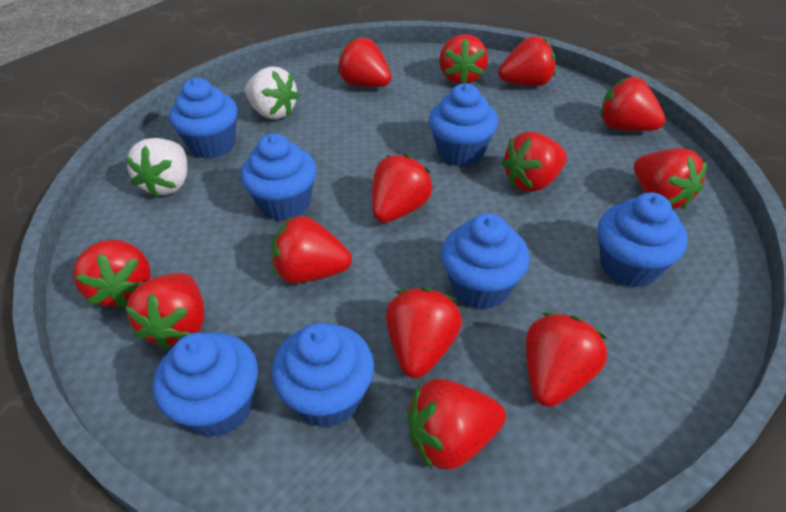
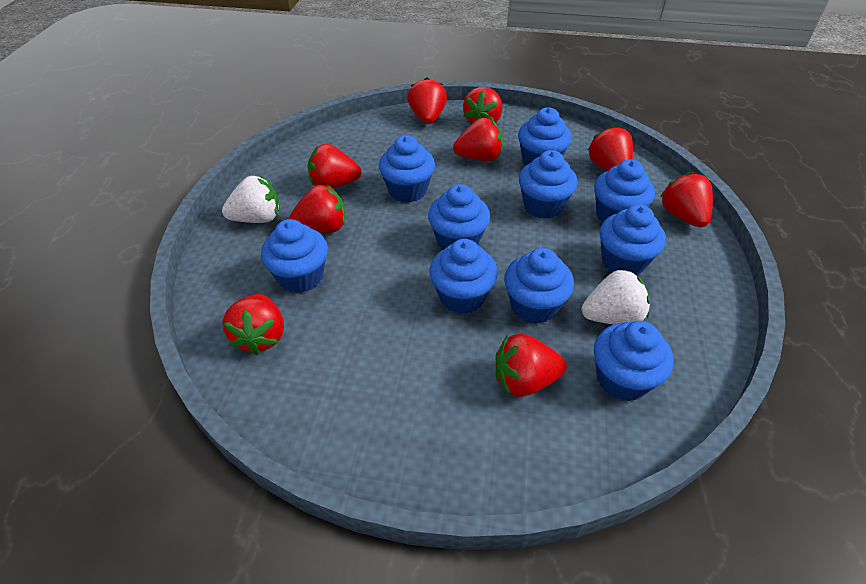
blue cupcake: [153,332,258,437] [169,78,238,159] [241,134,316,221] [272,323,374,428] [429,83,498,166] [441,213,529,310] [598,192,688,288] = 7 -> [261,219,328,293] [379,135,435,203] [428,184,490,250] [429,239,498,314] [504,248,574,324] [518,107,572,165] [519,150,577,219] [594,159,655,223] [594,321,673,401] [600,204,666,275] = 10
red strawberry: [73,239,151,308] [125,273,204,350] [272,216,352,283] [337,38,391,87] [372,154,433,223] [386,287,462,378] [407,379,506,470] [439,34,488,84] [498,36,556,86] [501,132,567,192] [526,312,607,407] [600,77,666,131] [634,148,707,210] = 13 -> [222,294,284,355] [289,185,345,233] [308,144,362,189] [408,77,447,124] [453,118,503,161] [463,87,502,124] [496,333,567,397] [588,126,633,171] [660,172,713,227] = 9

